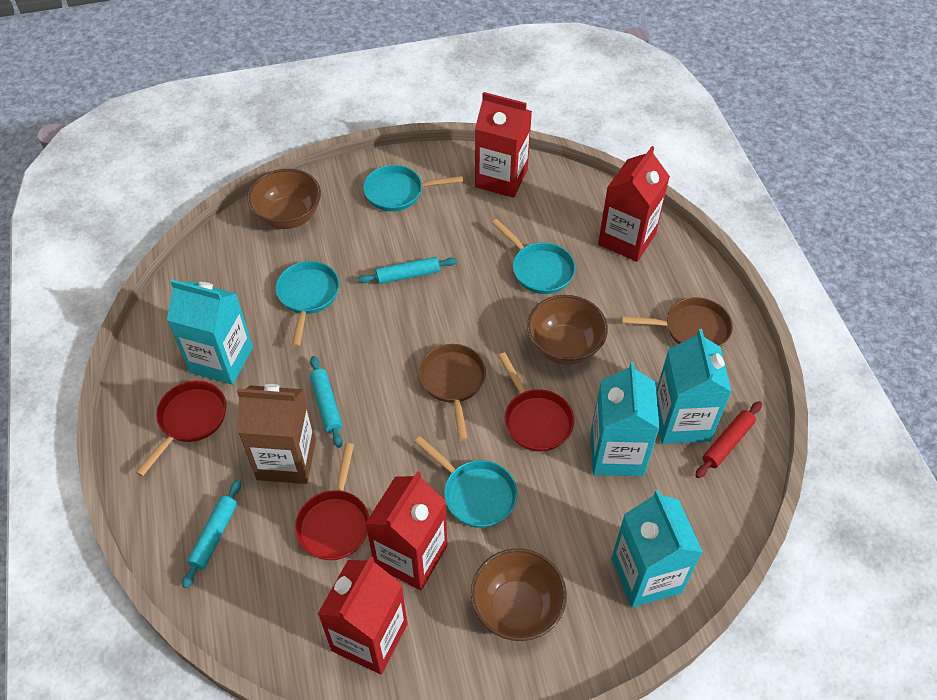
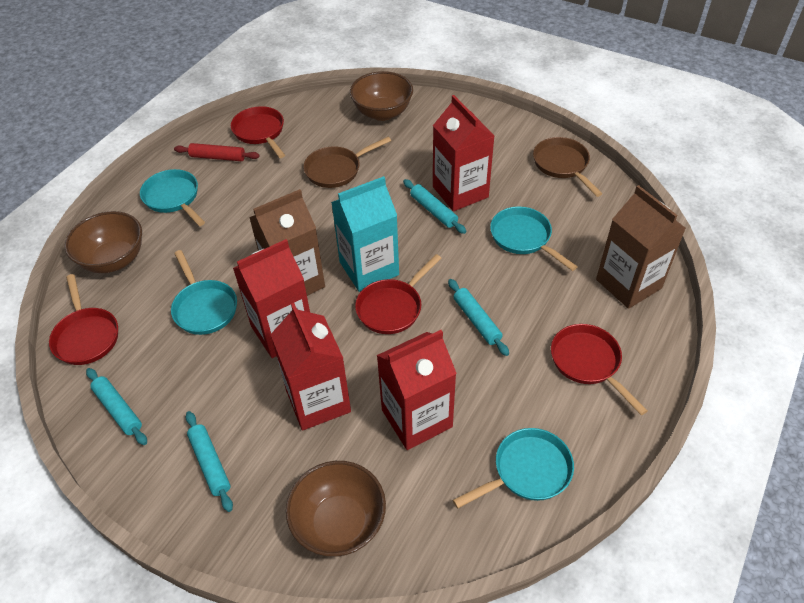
brown carton: [237,384,316,484] = 1 -> [249,189,325,296] [596,185,686,309] = 2
red pan: [136,381,226,477] [295,443,369,560] [498,353,574,451] = 3 -> [49,274,118,365] [231,106,285,158] [355,254,441,334] [551,324,648,415] = 4
turquoise carton: [167,279,253,385] [591,362,660,476] [611,490,703,608] [656,329,732,444] = 4 -> [331,176,399,292] = 1
turquoise rolling pin: [182,480,241,588] [310,356,343,448] [358,257,457,284] = 3 -> [86,368,147,445] [186,411,233,512] [403,179,466,234] [448,279,509,356] = 4

